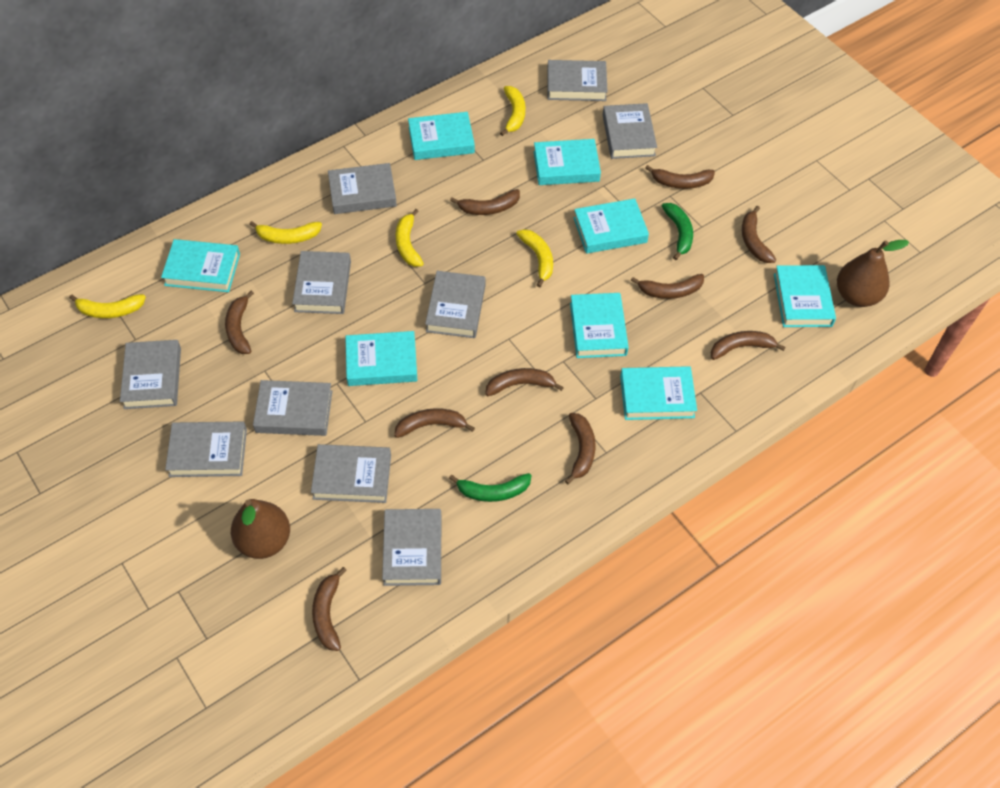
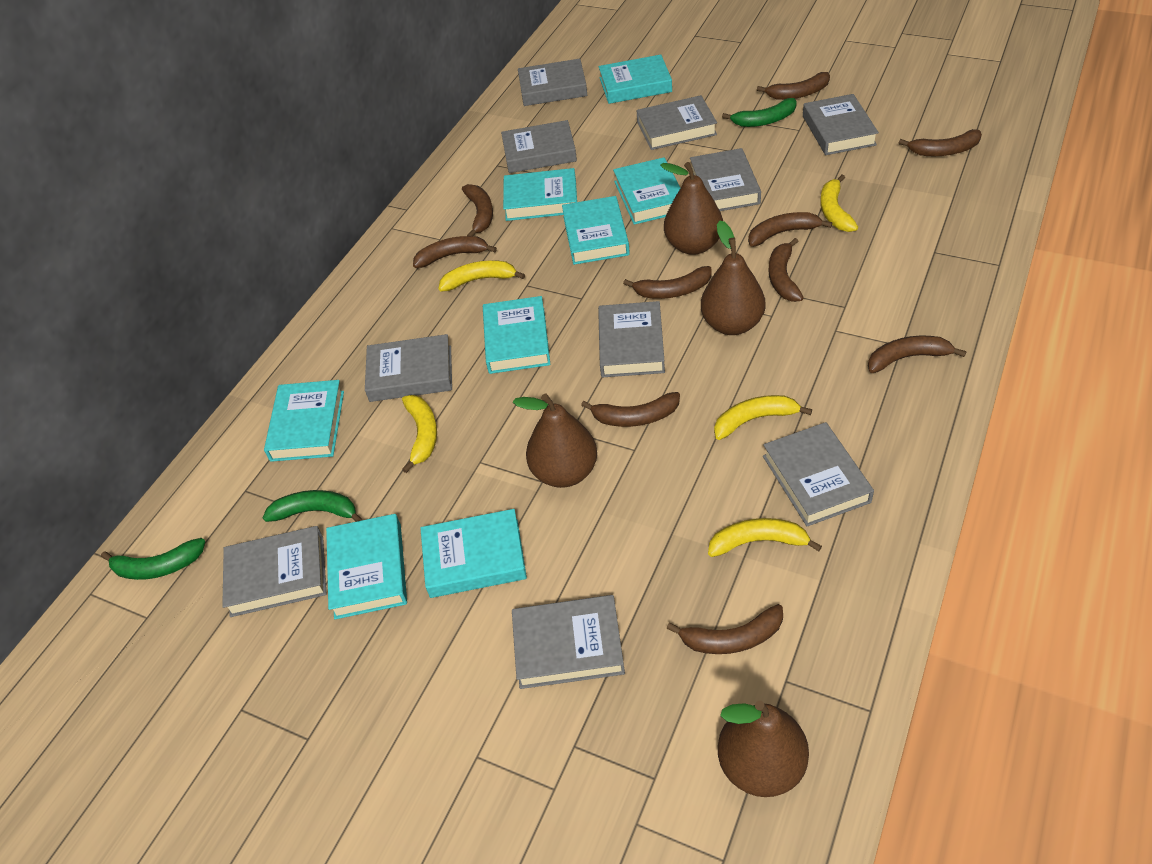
brown pear: [231,499,290,559] [837,240,909,307] = 2 -> [513,393,597,488] [660,162,723,255] [701,221,765,335] [718,700,809,797] = 4
green banana: [449,473,531,502] [662,203,693,260] = 2 -> [101,538,205,580] [263,490,363,522] [722,98,797,127] = 3

